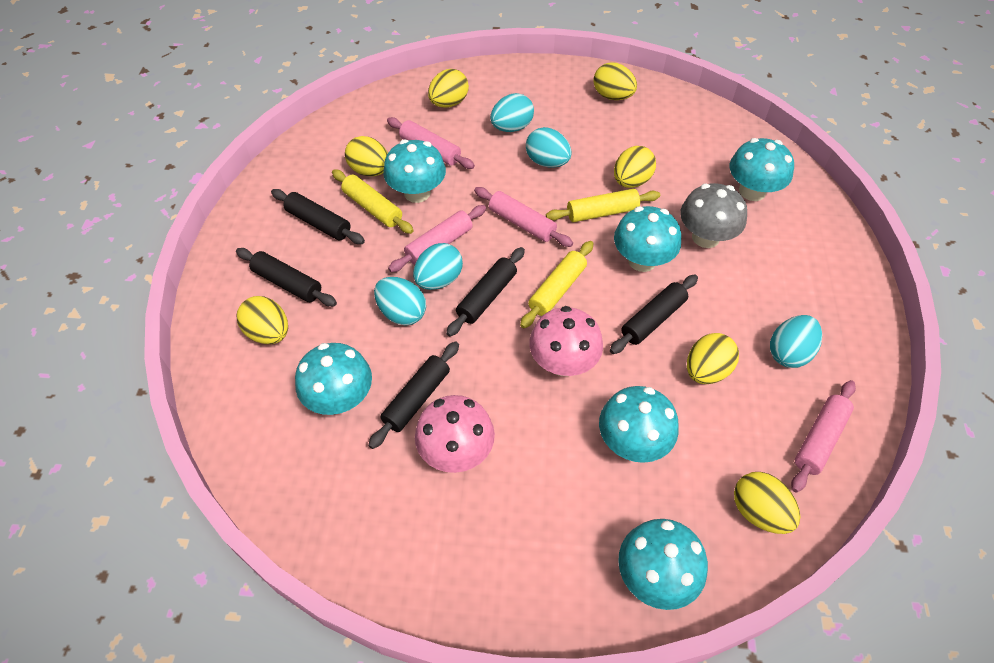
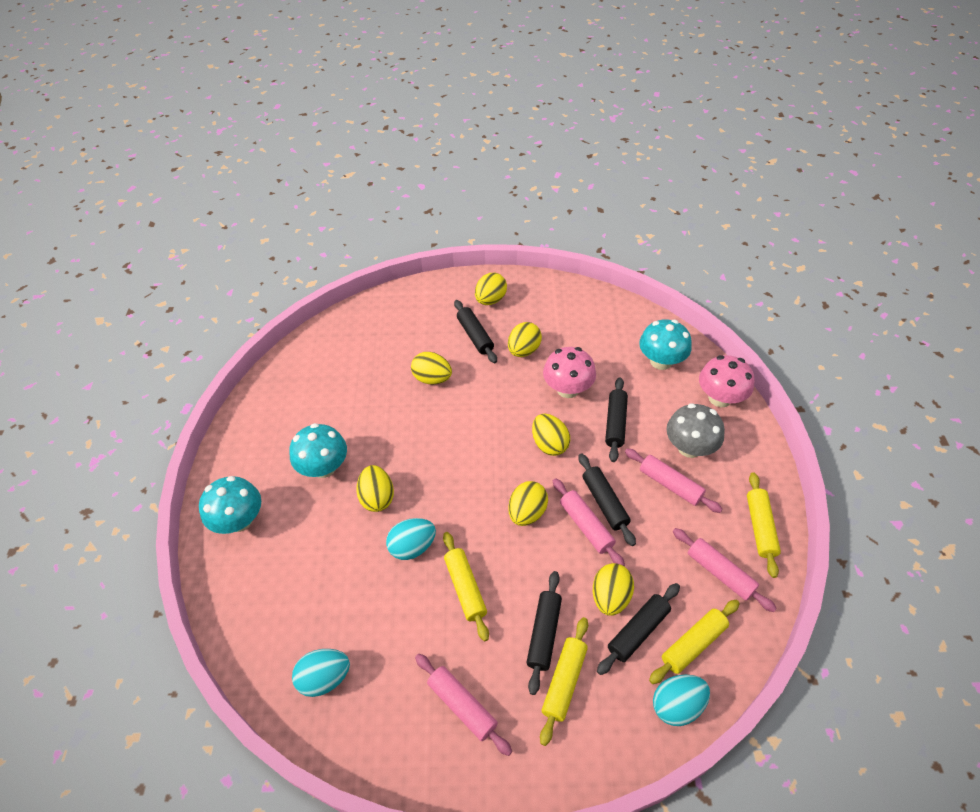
turquoise egg: [374,277,426,326] [413,243,463,290] [490,93,534,132] [526,127,572,168] [770,315,822,368] = 5 -> [292,649,350,697] [386,518,436,560] [653,675,710,726] = 3
turquoise mushroom: [295,343,372,415] [383,139,446,203] [599,386,679,463] [614,206,681,272] [618,519,708,610] [730,138,794,201] = 6 -> [199,476,261,534] [289,423,347,478] [639,319,692,370] = 3
yellow rolling pin: [332,169,414,234] [520,241,594,329] [546,189,660,222] = 3 -> [443,532,489,641] [540,617,588,746] [649,600,740,684] [747,472,781,578] = 4

